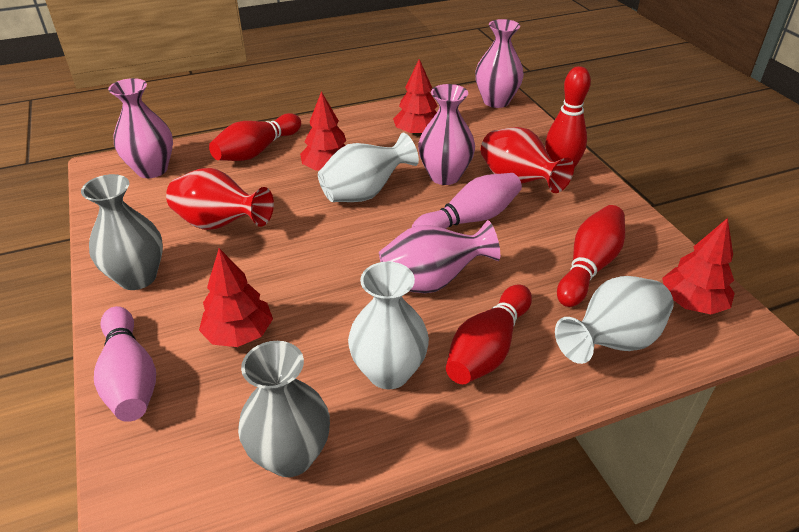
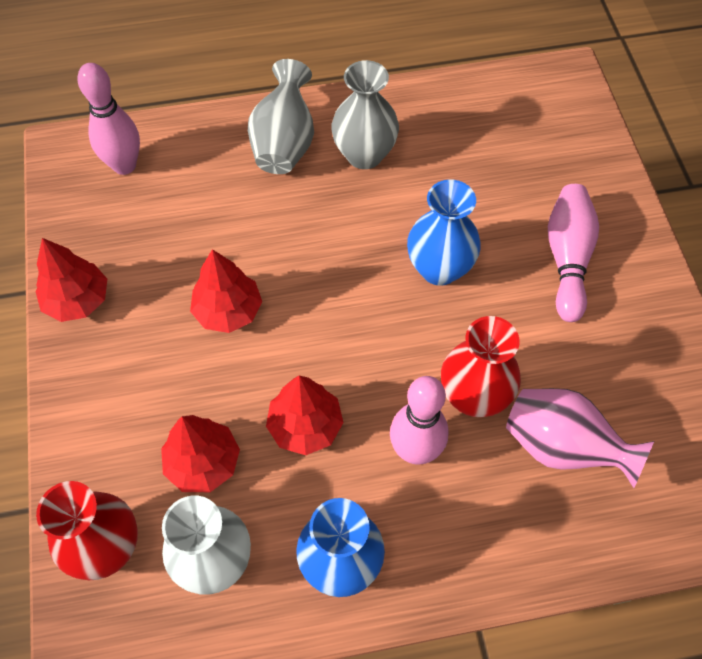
blue vase: none = 0 -> [296,498,385,597] [407,179,481,286] = 2
pink bowling pin: [94,306,156,422] [412,173,522,229] = 2 -> [78,63,140,175] [390,376,449,465] [548,184,599,322] = 3
pink vase: [108,78,173,178] [379,220,500,293] [418,84,475,185] [475,19,524,108] = 4 -> [506,388,654,488] = 1
red bowling pin: [209,113,301,161] [446,285,532,384] [545,66,591,168] [557,205,625,307] = 4 -> none = 0
white vase: [318,133,419,202] [348,262,429,389] [555,276,674,364] = 3 -> [162,496,251,595] = 1

